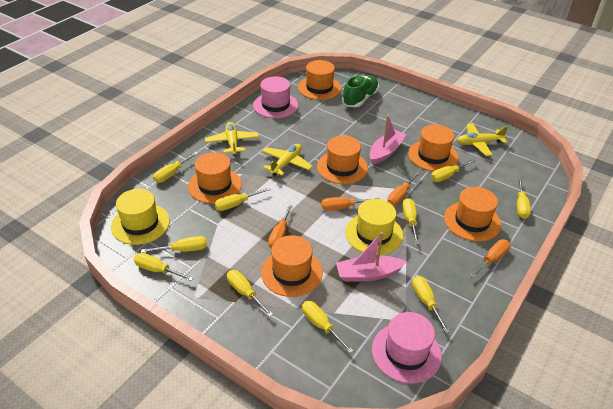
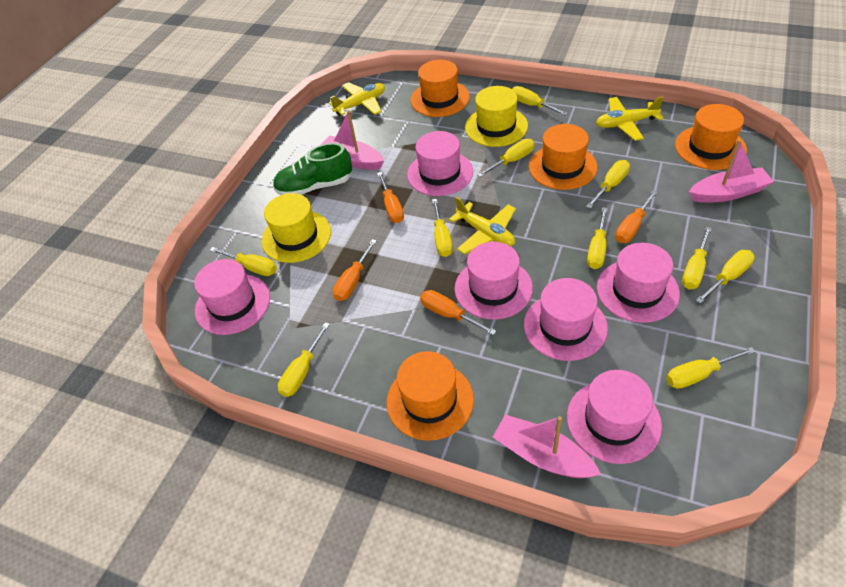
orange hat: [188,152,242,204] [261,235,323,297] [298,60,341,100] [317,135,368,184] [408,124,459,171] [444,187,501,242] = 6 -> [387,351,474,441] [411,60,470,117] [529,124,598,190] [675,104,747,170] = 4
pink boat: [336,232,407,282] [369,115,406,165] = 2 -> [320,111,384,170] [493,414,601,478] [689,139,774,203] = 3
pink hat: [253,76,298,118] [372,312,442,384] = 2 -> [194,259,270,335] [407,131,473,196] [455,242,533,320] [524,278,608,361] [567,370,662,464] [597,243,680,323] = 6

